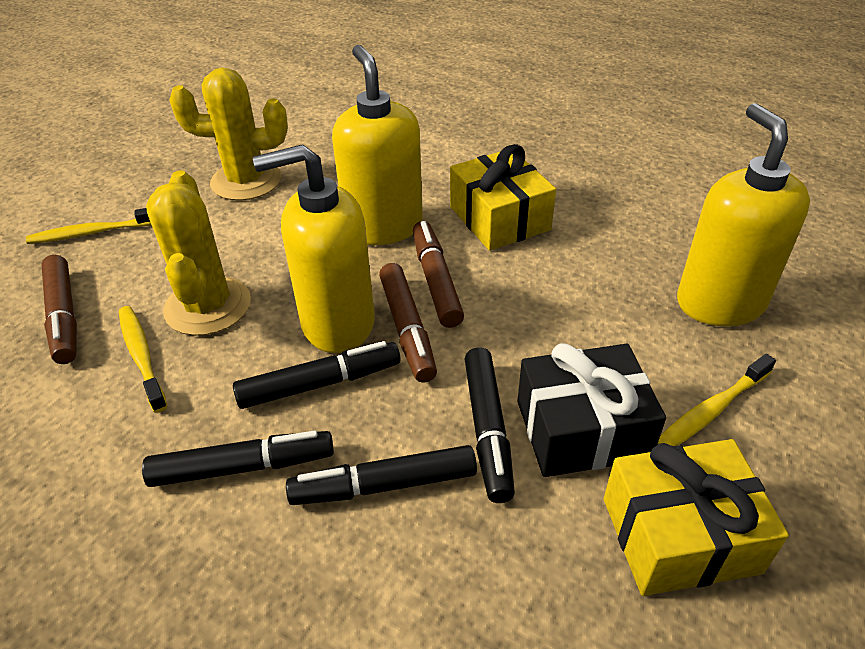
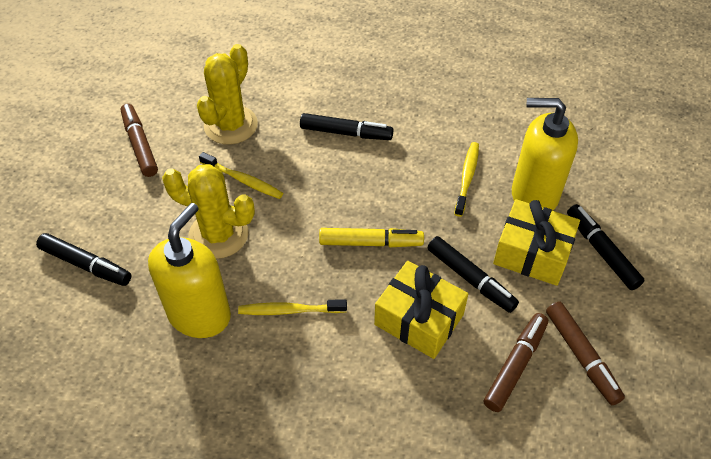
black gift: [517,343,666,477] = 1 -> none = 0
yellow marker: none = 0 -> [319,228,424,247] = 1
yellow soap dispenser: [253,144,375,353] [332,45,423,245] [677,103,810,326] = 3 -> [148,203,231,338] [512,98,578,211] = 2

